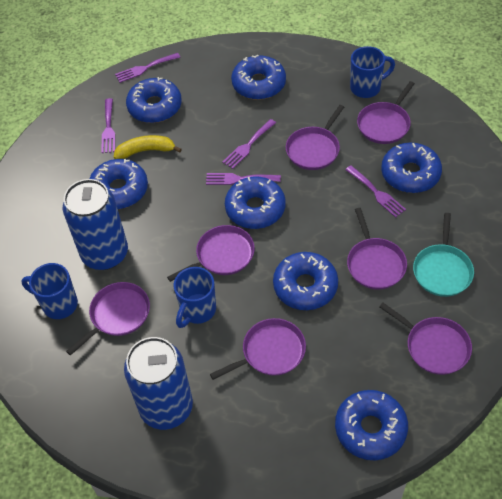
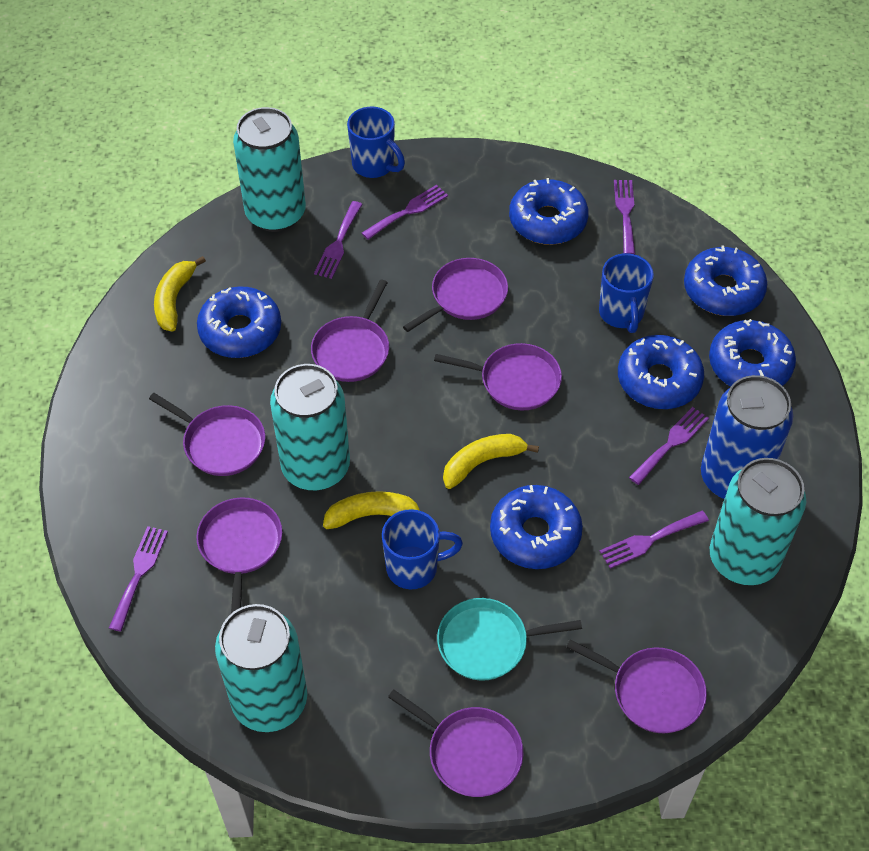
blue can: [63,179,128,270] [124,337,193,430] = 2 -> [701,375,793,499] = 1
blue donut: [89,159,148,209] [126,77,182,123] [225,177,286,229] [231,55,286,100] [273,252,338,310] [335,390,408,460] [381,143,442,193] = 7 -> [197,287,281,358] [490,485,583,569] [509,178,589,245] [618,335,704,409] [684,246,767,316] [709,319,796,387] = 6
purple fork: [101,98,115,153] [115,53,180,83] [206,173,281,185] [222,119,276,169] [345,166,406,218] = 5 -> [109,526,168,632] [314,201,362,279] [362,185,448,240] [600,511,709,569] [614,180,635,254] [629,407,709,485] = 6
turquoise can: none = 0 -> [215,604,307,732] [233,107,306,232] [270,364,350,490] [710,458,806,585] = 4
yellow banana: [114,135,182,159] = 1 -> [154,256,206,331] [323,491,420,529] [443,434,539,489] = 3

